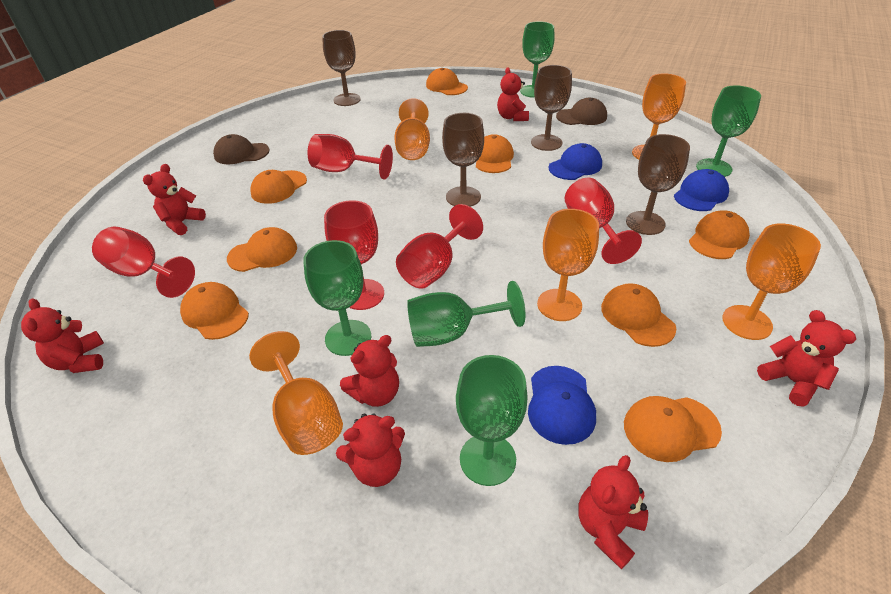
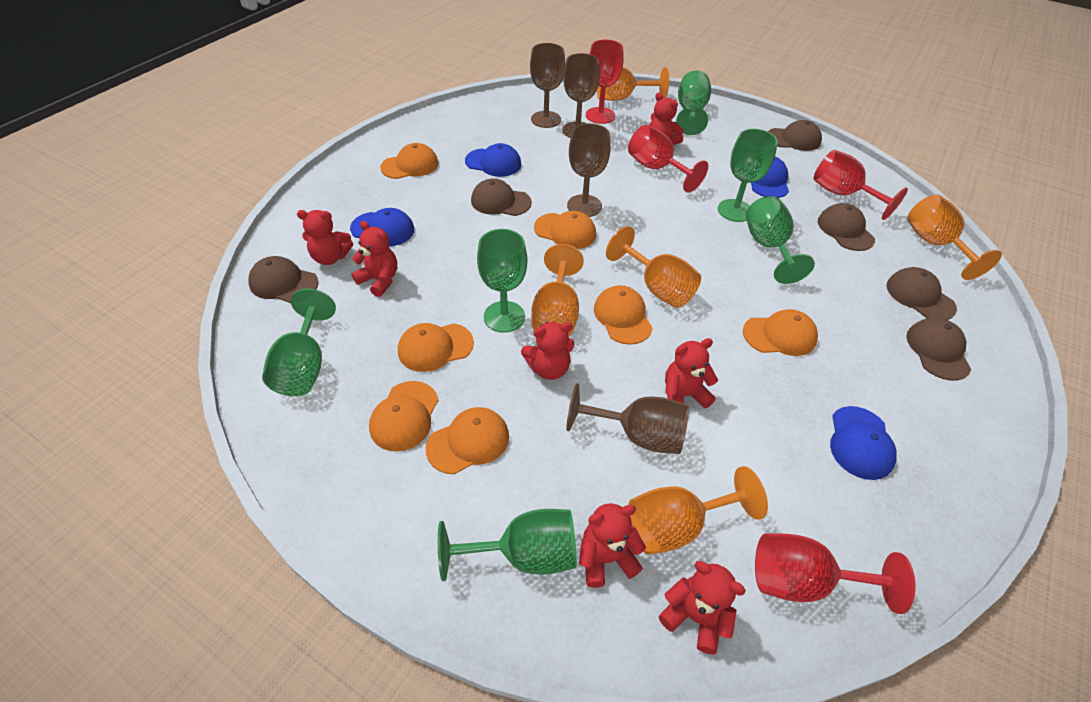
blue cap: [528,366,596,445] [548,143,602,180] [674,169,729,211] = 3 -> [350,208,414,246] [465,143,521,177] [751,157,789,198] [830,406,897,480] = 4
brown cap: [213,134,270,164] [556,98,607,125] = 2 -> [248,256,319,303] [471,179,532,216] [768,120,822,151] [818,203,875,251] [887,267,957,320] [906,318,971,381] = 6
green goblet: [303,240,371,356] [407,281,526,347] [456,355,528,486] [520,21,554,98] [696,85,761,177] = 5 -> [262,289,336,396] [438,509,577,581] [477,229,527,333] [676,70,711,135] [718,129,778,222] [746,196,815,284] = 6
orange cap: [180,282,249,340] [227,227,297,272] [250,170,307,204] [426,68,468,95] [476,134,514,173] [601,283,676,347] [624,396,722,462] [689,211,750,259] = 8 -> [369,381,438,452] [380,143,439,179] [398,323,474,372] [426,407,509,474] [534,211,596,249] [594,285,653,345] [743,309,818,356] = 7
red goblet: [92,226,195,298] [307,134,393,179] [324,200,384,310] [396,204,483,289] [565,178,642,264] = 5 -> [586,40,623,124] [628,125,708,193] [755,534,915,614] [814,150,908,220] = 4

